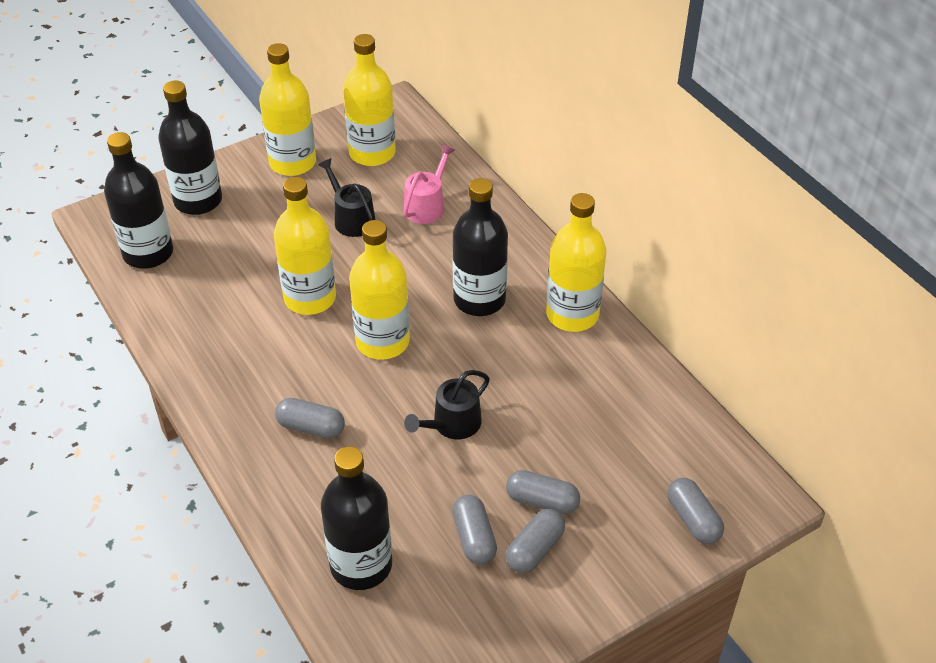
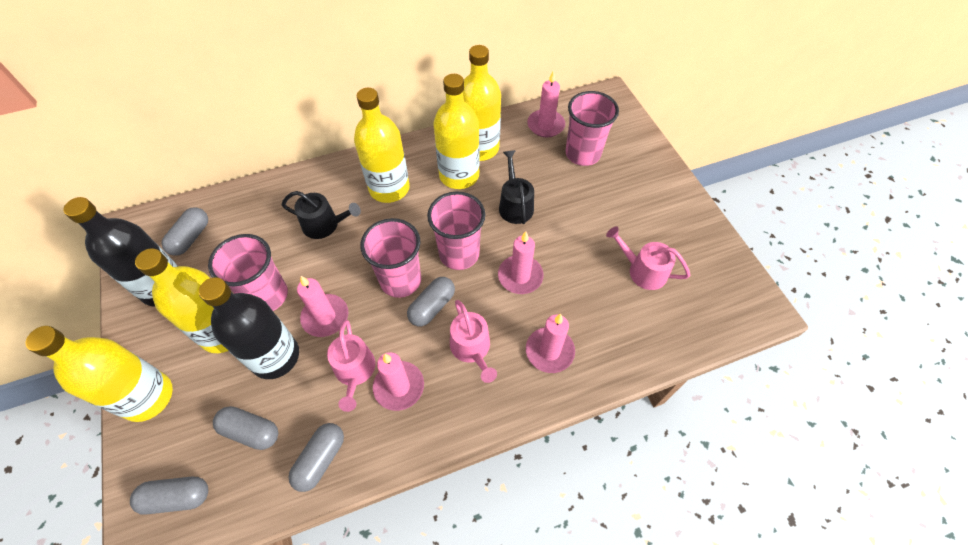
black bottle: [104,132,173,269] [158,80,222,215] [321,446,392,590] [453,178,508,316] = 4 -> [63,197,178,307] [199,277,299,379] = 2
pink candle: none = 0 -> [297,276,348,337] [373,352,424,411] [498,231,544,294] [526,314,575,373] [527,70,565,137] = 5
pink cup: none = 0 -> [208,234,288,311] [360,218,421,298] [427,191,485,270] [565,91,619,166] = 4
pink watering can: [403,145,455,224] = 1 -> [327,320,375,412] [450,300,497,383] [606,226,690,290] = 3

